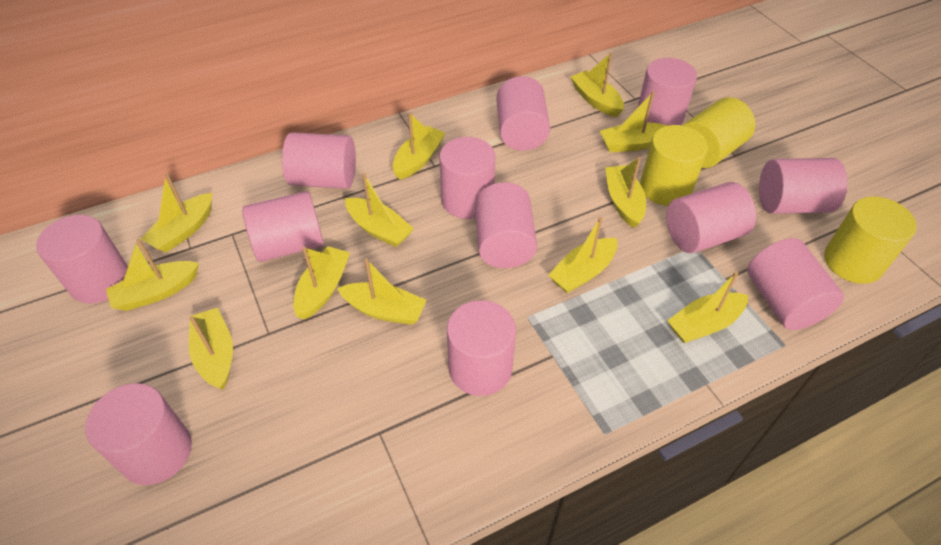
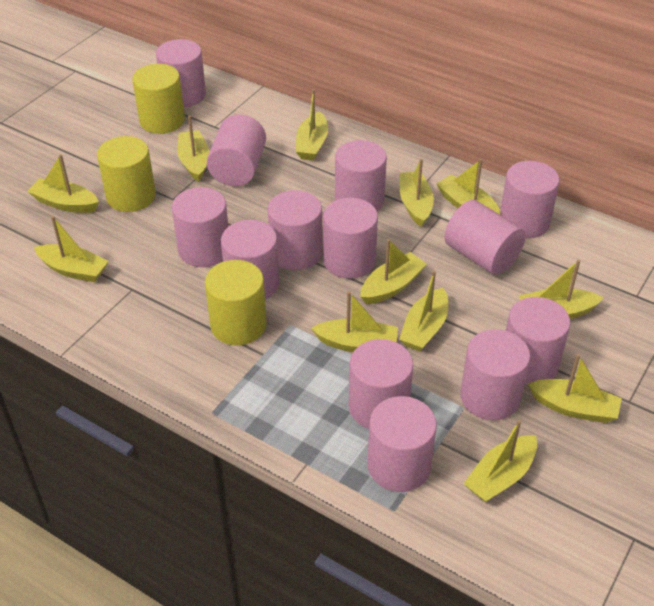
pink cylinder: [36,215,128,303] [85,383,192,485] [242,191,324,262] [282,132,356,189] [439,137,495,219] [447,300,516,396] [475,182,537,268] [496,76,550,151] [637,58,697,126] [666,182,756,253] [747,238,844,330] [759,158,847,214] = 12 -> [156,39,206,107] [172,187,228,267] [207,114,266,186] [221,220,279,299] [268,190,322,270] [323,198,378,278] [335,140,387,211] [349,339,413,429] [367,396,437,492] [445,200,526,275] [460,329,530,420] [500,161,560,239] [506,297,570,385] = 13

